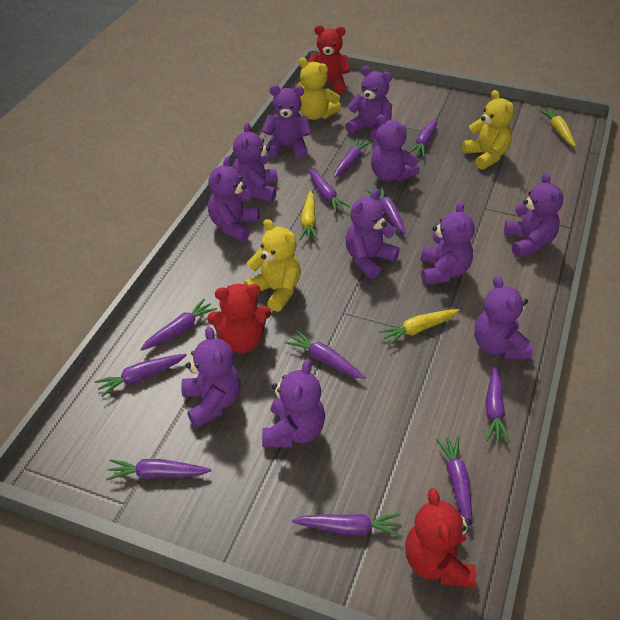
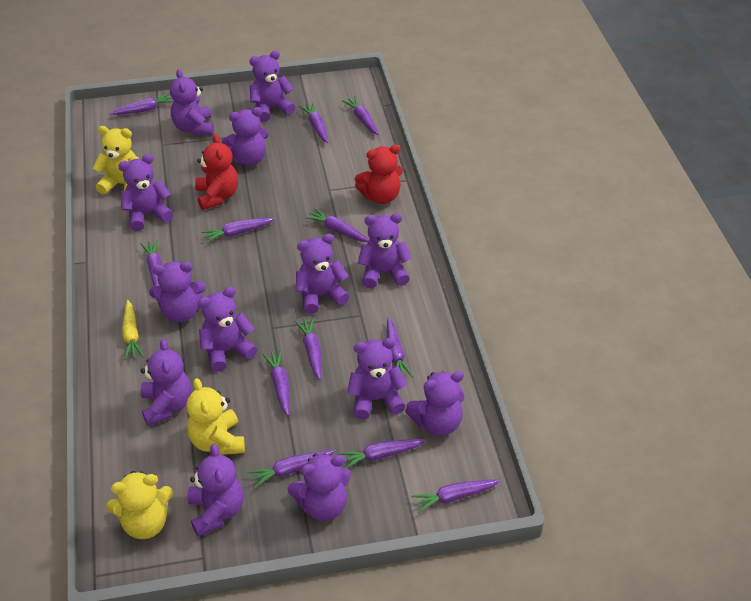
purple carrot: [94,354,187,397] [106,459,212,481] [140,299,217,351] [285,330,366,379] [292,513,402,537] [308,169,351,213] [334,138,372,178] [366,186,406,234] [409,118,437,157] [436,436,472,529] [486,364,510,443] = 11 -> [110,93,174,115] [140,240,163,286] [201,218,274,243] [247,450,335,488] [262,350,289,416] [295,318,321,380] [299,103,329,143] [305,208,369,242] [338,439,426,468] [342,96,379,135] [387,318,413,378] [411,480,500,513] = 12
purple teddy bear: [181,327,241,428] [208,156,259,242] [232,123,278,201] [262,85,311,158] [262,359,325,448] [345,66,392,141] [345,189,400,279] [371,115,419,182] [421,201,475,285] [474,275,533,359] [504,173,564,257] = 11 -> [118,154,173,231] [141,339,191,426] [149,262,206,322] [170,69,214,135] [187,444,243,537] [198,287,257,372] [221,107,269,166] [250,50,295,122] [288,453,351,521] [296,234,349,314] [347,338,407,419] [358,213,412,288] [405,371,464,436] = 13
red teddy bear: [207,284,271,353] [308,25,350,94] [405,488,476,588] = 3 -> [195,134,238,210] [355,144,403,204] = 2
yellow carrot: [299,191,318,241] [379,309,459,345] [539,108,576,147] = 3 -> [122,300,144,360] = 1

